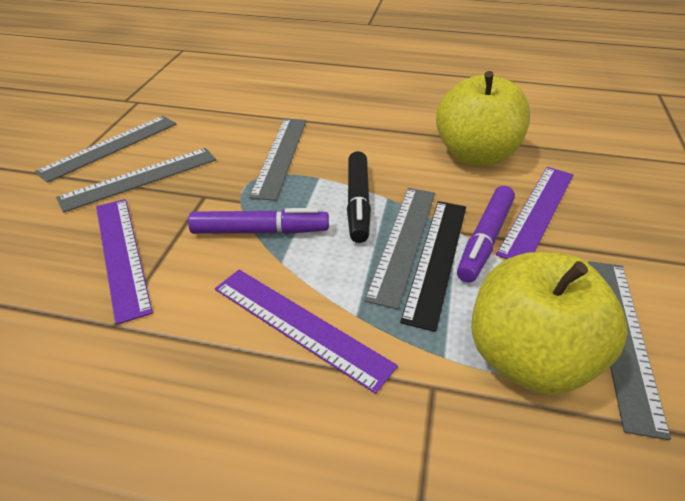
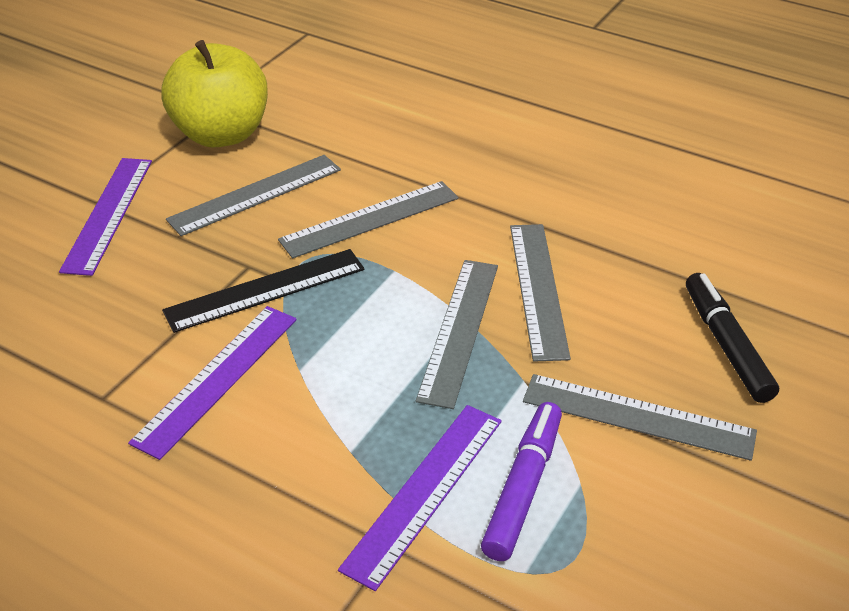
purple marker: [188,208,329,234] [457,186,515,283] = 2 -> [481,402,562,561] = 1
yellow apple: [436,71,530,166] [471,252,628,395] = 2 -> [162,40,268,148] = 1

